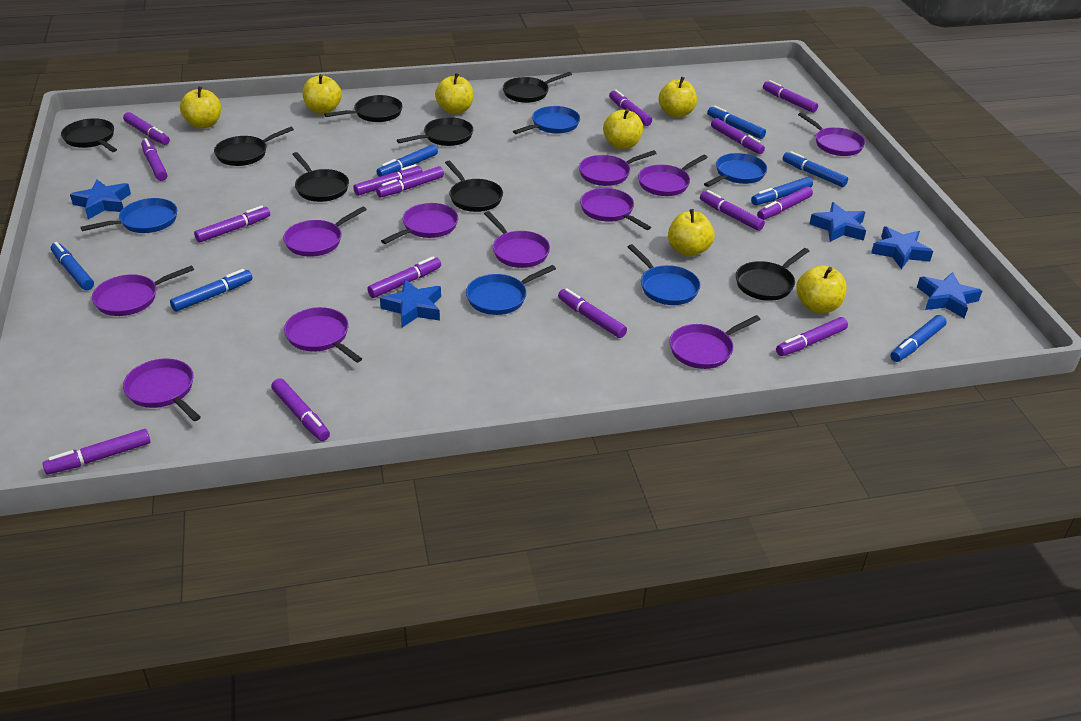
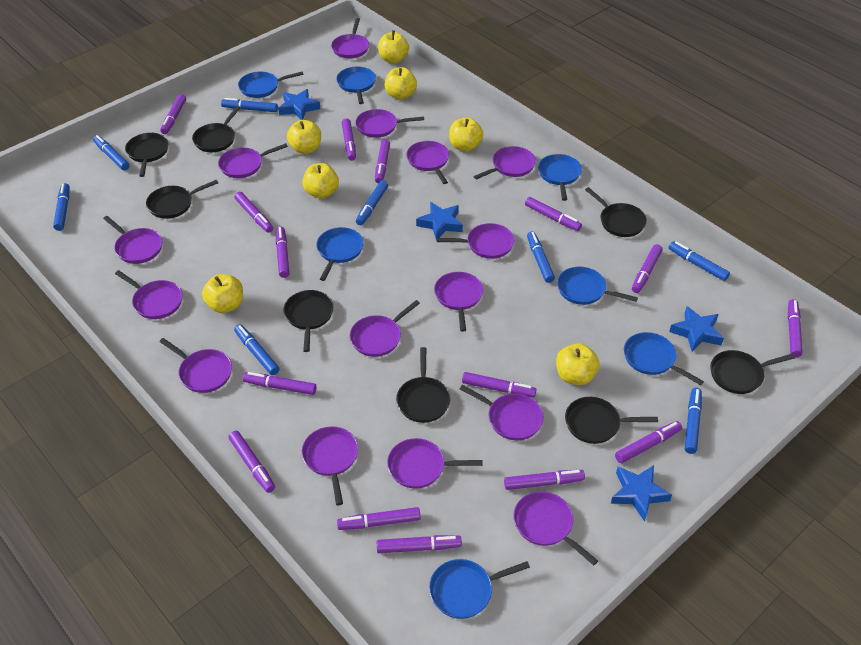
blue marker: [51,242,94,290] [170,269,253,312] [377,144,438,177] [707,106,766,139] [751,177,813,205] [783,151,848,187] [890,315,947,362] = 7 -> [53,183,70,231] [93,135,129,170] [221,98,278,112] [234,324,280,375] [356,180,388,225] [527,231,555,283] [669,241,730,281] [685,388,702,454] = 8
blue pan: [81,198,177,233] [466,265,556,315] [513,106,580,134] [628,244,701,305] [704,153,767,187] = 5 -> [238,71,303,98] [316,227,364,281] [336,67,376,104] [429,559,530,619] [538,154,582,201] [557,267,638,305] [624,332,704,385] = 7
blue star: [70,180,131,219] [380,279,441,328] [809,202,866,242] [871,226,933,269] [917,272,982,318] = 5 -> [278,89,320,120] [416,202,463,241] [611,465,672,522] [669,306,724,352] = 4
purple pan: [92,265,194,316] [123,358,201,421] [283,206,367,257] [284,307,362,363] [381,203,458,244] [484,211,550,268] [579,150,657,186] [580,188,651,230] [638,155,708,196] [669,315,761,369] [798,112,865,156] = 11 -> [103,216,162,264] [115,270,183,319] [160,338,232,393] [218,143,288,178] [302,427,358,505] [331,18,369,58] [350,300,420,357] [355,109,424,138] [387,438,482,489] [406,141,449,184] [434,272,483,332] [436,223,514,259] [460,385,544,440] [474,146,536,180] [513,491,598,565] = 15

